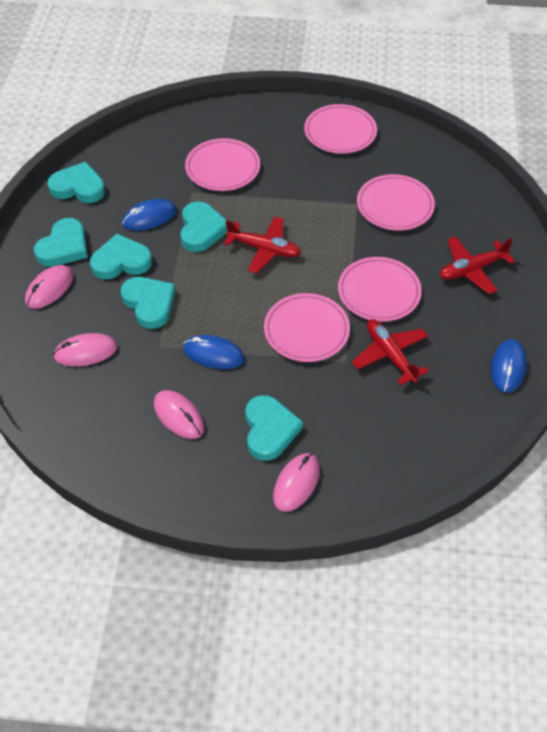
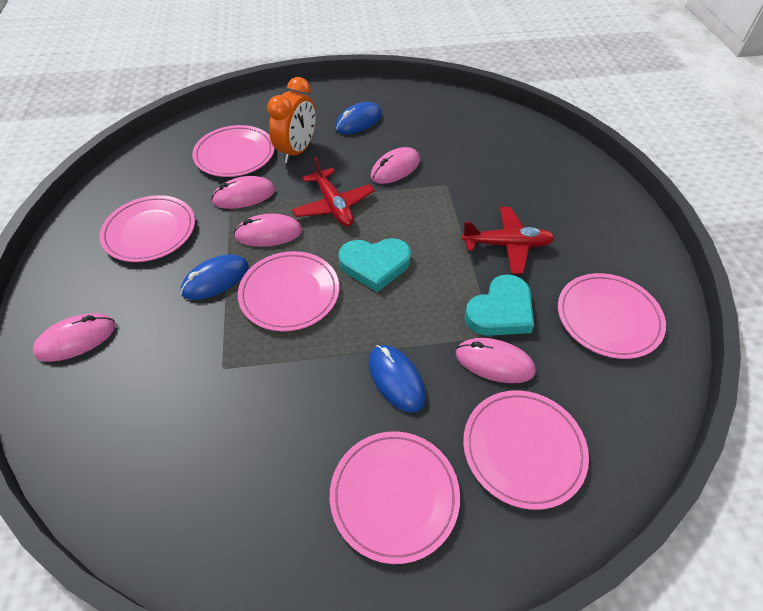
orange clock: none = 0 -> [267,77,316,163] = 1
pink mouse: [25,265,74,309] [53,333,118,366] [154,390,204,439] [273,453,320,512] = 4 -> [33,313,116,362] [211,176,275,209] [234,214,303,247] [371,147,420,184] [456,338,535,383] = 5
pink plate: [185,138,260,191] [264,293,350,362] [304,104,377,154] [338,257,422,322] [357,174,435,231] = 5 -> [99,195,195,262] [192,125,275,177] [238,251,339,332] [330,431,460,564] [463,390,589,510] [558,273,666,359] = 6
red plane: [224,216,301,273] [352,319,429,385] [440,237,515,294] = 3 -> [292,156,375,227] [462,207,555,274] = 2
turquoise heart: [34,218,88,267] [47,162,105,203] [90,234,152,279] [121,277,176,329] [180,201,227,252] [245,395,303,461] = 6 -> [338,238,411,292] [465,274,534,336] = 2

